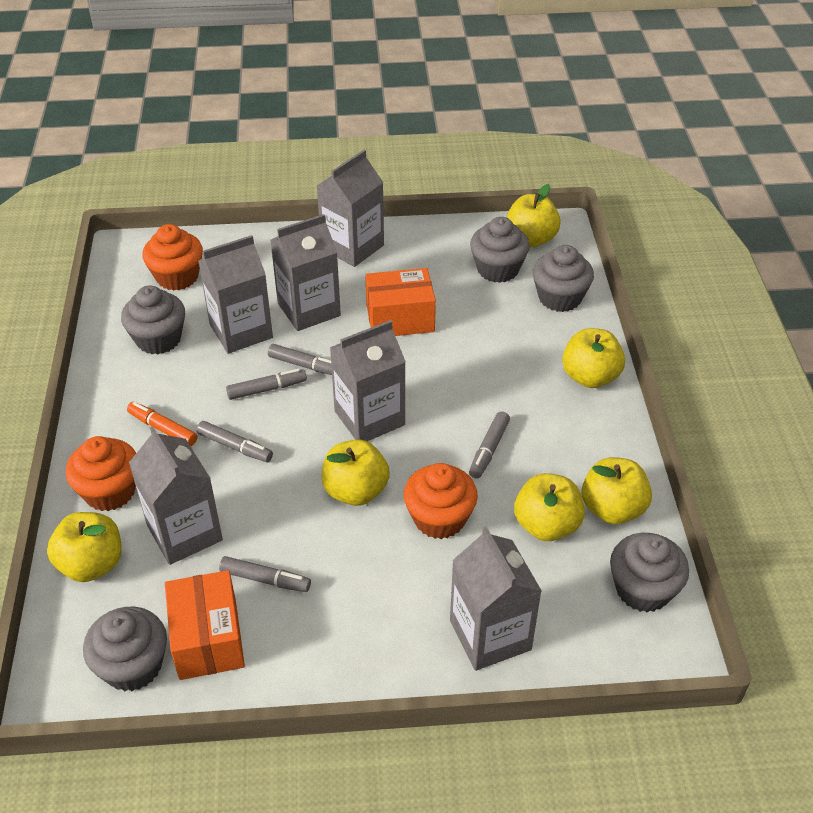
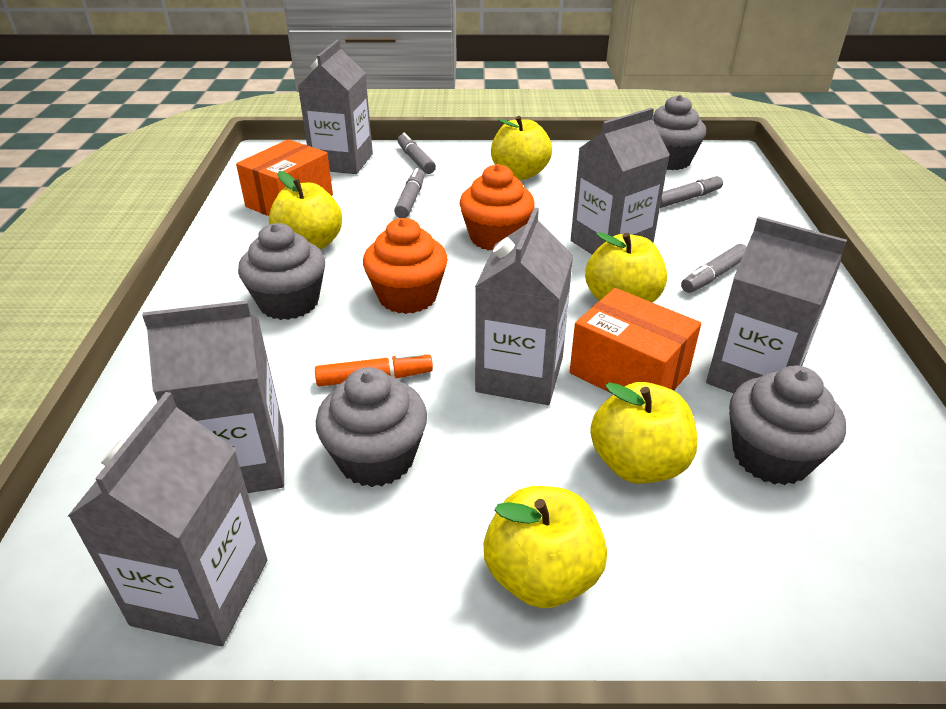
grey cupcake: [83,607,167,692] [121,285,185,355] [470,217,530,283] [533,245,594,312] [610,533,689,612] = 5 -> [238,223,325,320] [316,367,427,487] [652,95,706,170] [729,365,846,485] = 4
grey marker: [197,421,273,462] [219,556,311,592] [226,369,307,400] [268,344,332,375] [469,411,510,479] = 5 -> [394,168,424,218] [397,133,436,174] [660,174,723,208] [681,244,747,293] = 4
orange cupcake: [66,436,136,511] [142,224,203,291] [404,463,478,539] = 3 -> [363,218,448,314] [460,164,535,251] = 2
yellow apple: [47,512,122,582] [322,440,390,506] [507,184,561,247] [514,473,585,541] [562,328,625,388] [582,457,652,524] = 6 -> [269,171,342,250] [484,486,607,608] [491,116,552,180] [585,232,667,303] [590,382,697,484] = 5

